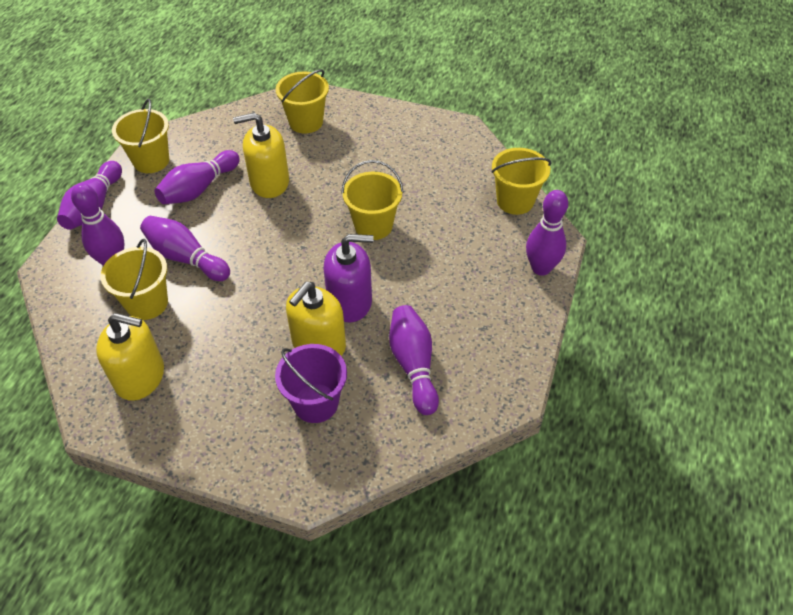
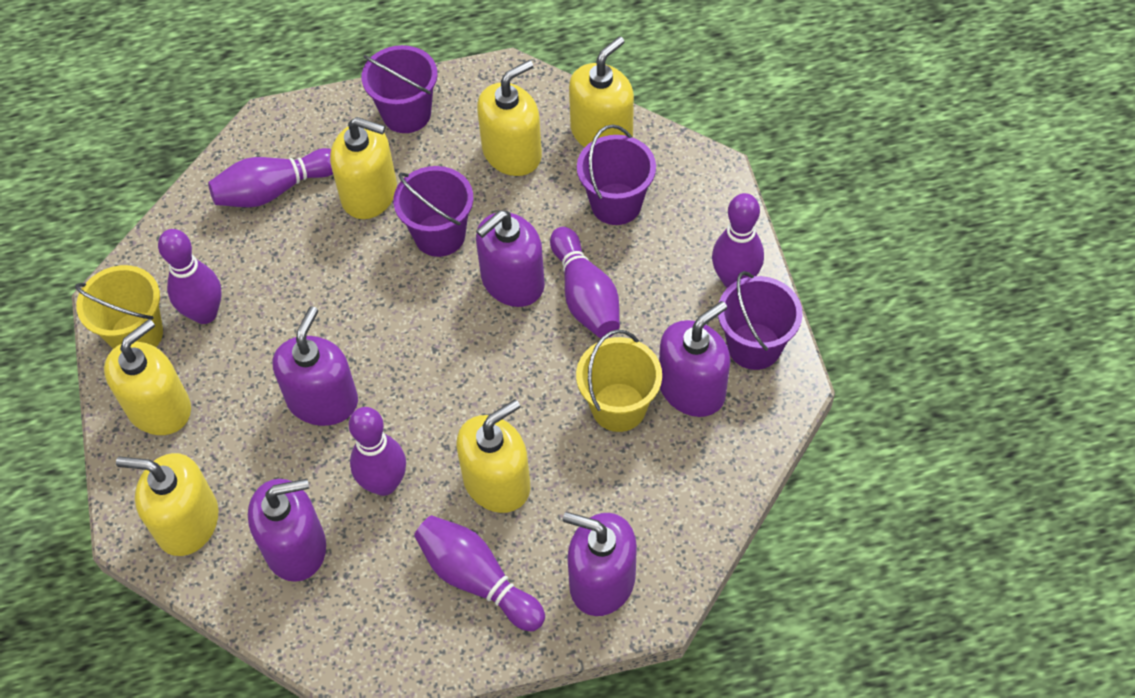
purple bucket: [275,344,347,423] = 1 -> [362,45,437,133] [393,166,473,257] [577,124,656,225] [718,271,803,370] = 4
purple soap dispenser: [324,234,374,322] = 1 -> [248,478,326,582] [272,306,358,426] [476,210,545,307] [563,512,637,616] [659,301,731,417] = 5
yellow bucket: [101,239,168,320] [112,99,169,173] [276,69,329,134] [341,160,404,240] [491,148,552,215] = 5 -> [75,265,163,349] [576,330,662,432] = 2
yellow soap dispenser: [96,313,164,401] [233,113,289,198] [286,282,346,356] = 3 -> [104,319,191,435] [116,453,219,556] [330,117,397,219] [456,399,530,513] [477,60,542,176] [569,36,634,147] = 6

